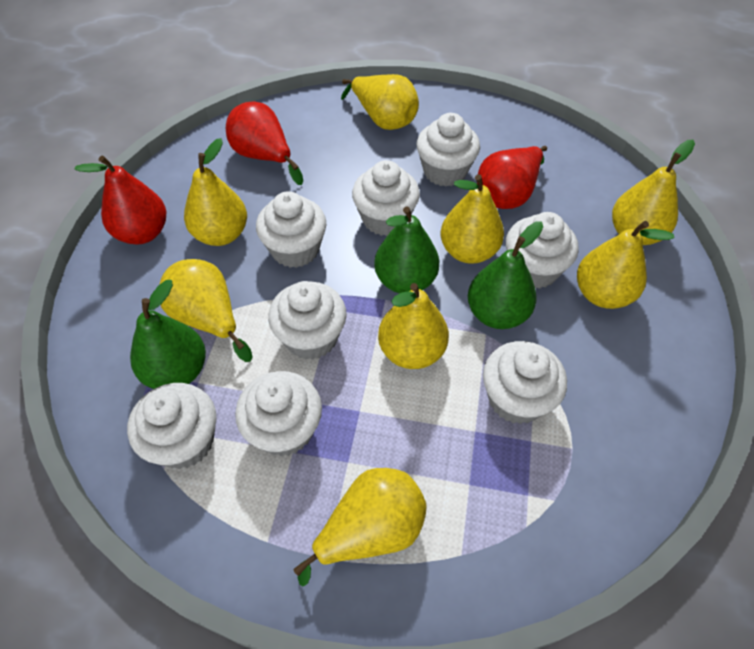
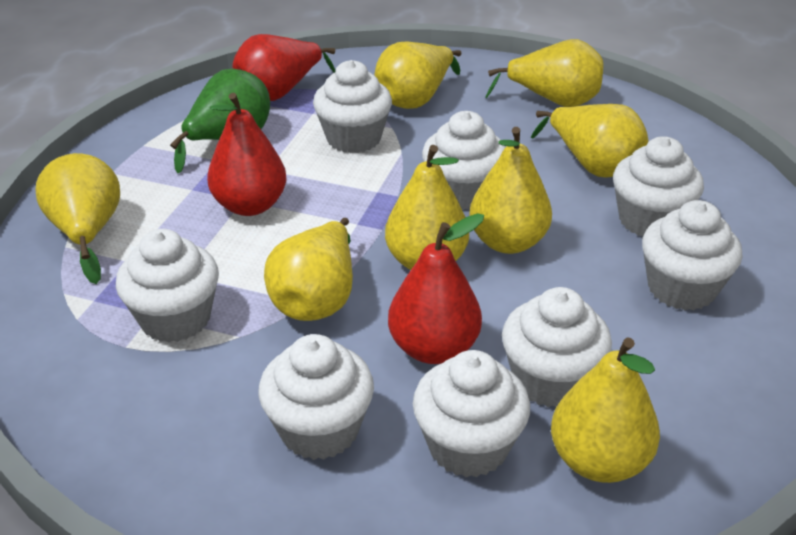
green pear: [130,280,206,389] [374,206,439,294] [468,221,543,329] = 3 -> [170,69,270,173] = 1

